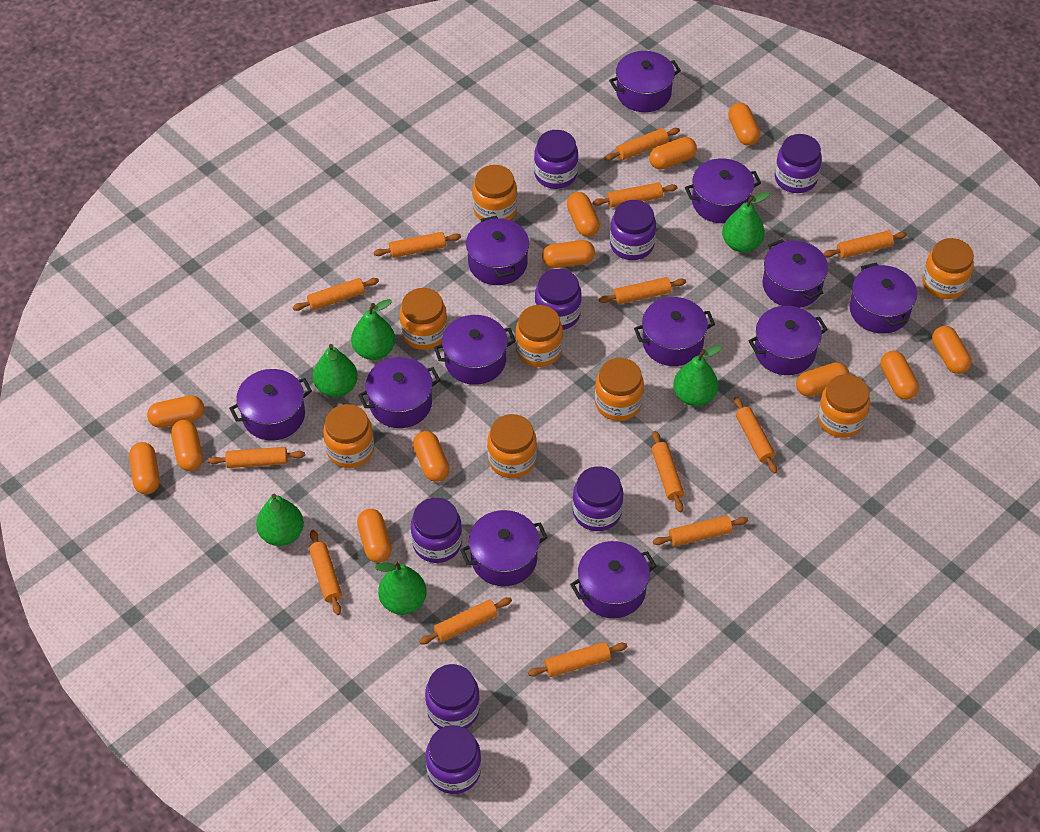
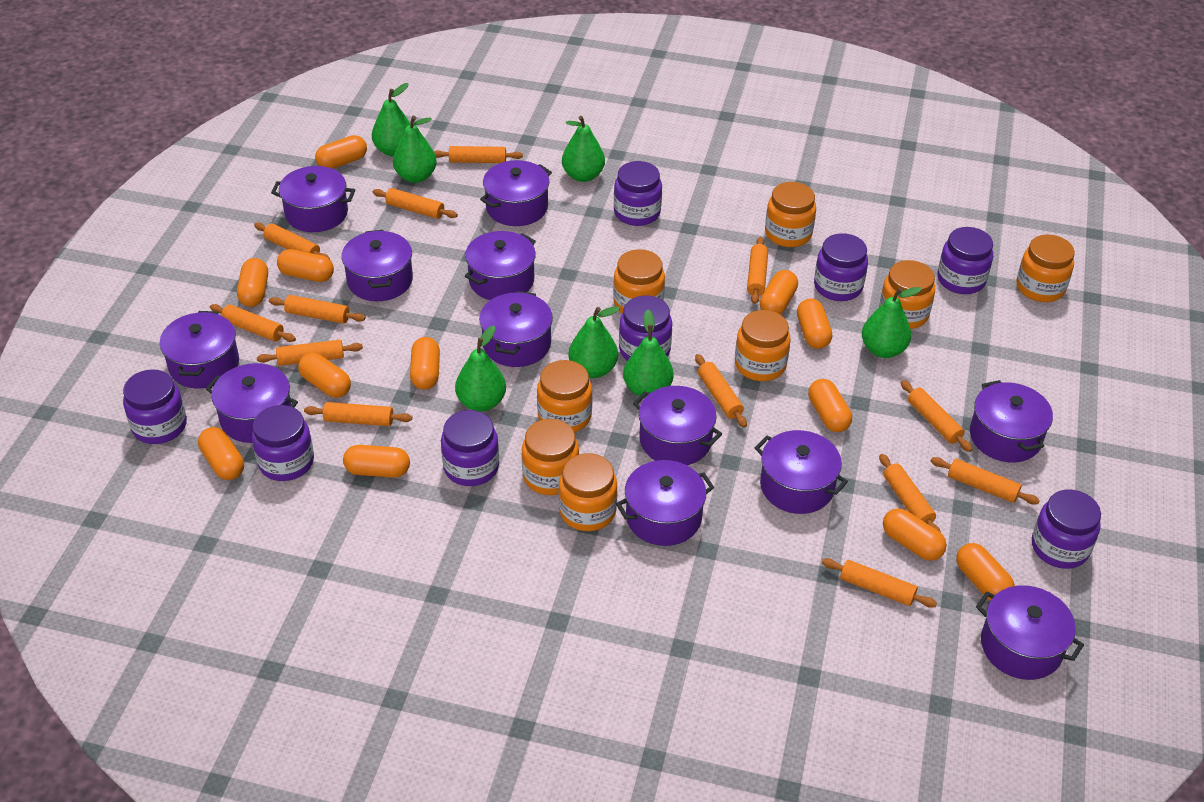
green pear: [256,494,304,546] [313,344,358,397] [351,299,395,360] [375,560,427,615] [673,345,723,406] [722,192,770,252] = 6 -> [372,83,410,156] [393,116,437,183] [455,326,506,412] [562,116,605,182] [568,306,620,378] [623,310,674,398] [862,287,922,358] = 7

